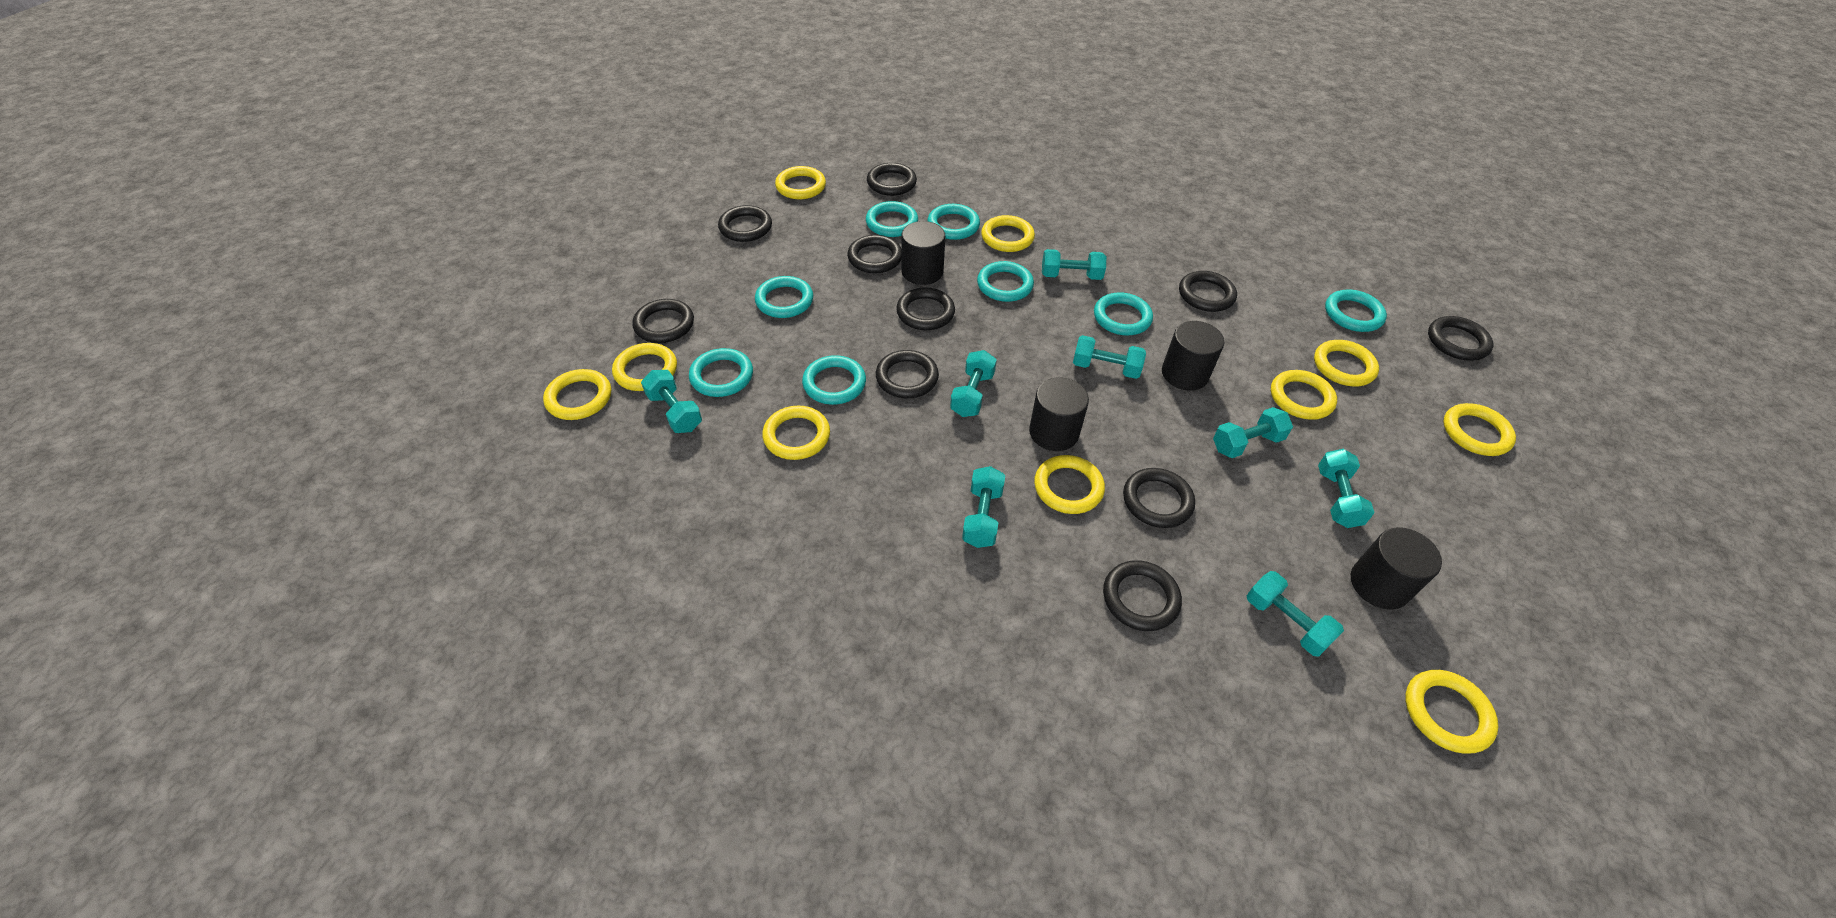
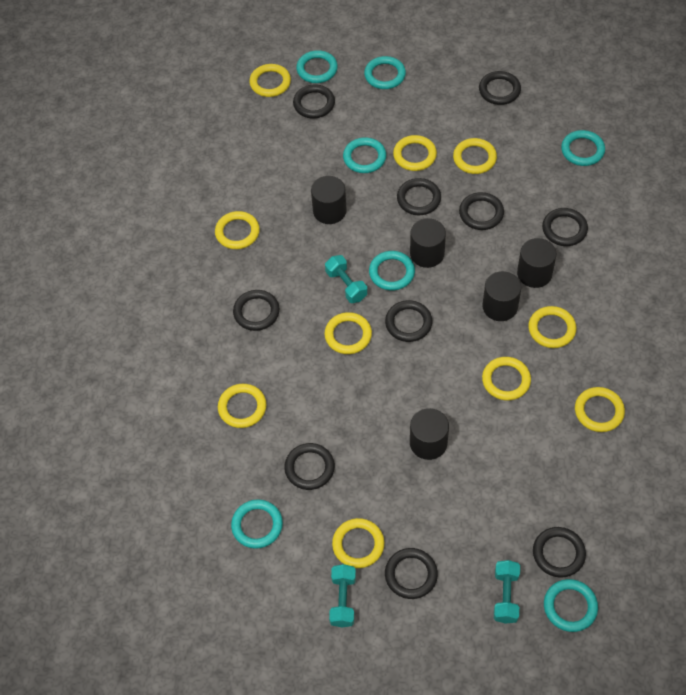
black cylinder: [901,221,945,285] [1029,377,1089,451] [1162,321,1224,391] [1351,527,1442,610] = 4 -> [311,176,347,224] [410,218,446,268] [410,408,449,460] [482,271,521,321] [517,238,556,288] = 5
turquoise dumbbell: [641,370,702,433] [950,350,997,417] [962,466,1005,548] [1042,249,1106,280] [1073,335,1146,379] [1213,407,1293,458] [1247,571,1344,657] [1318,449,1375,528] = 8 -> [325,255,367,303] [329,564,356,628] [494,560,520,624] = 3
turquoise ring: [689,348,753,397] [755,276,813,318] [802,355,866,405] [866,201,918,237] [927,204,980,240] [977,261,1034,302] [1094,292,1153,336] [1325,289,1387,332] = 8 -> [231,499,283,549] [296,50,338,83] [343,137,386,173] [364,56,406,89] [369,251,415,291] [544,579,598,632] [561,130,605,166] = 7

